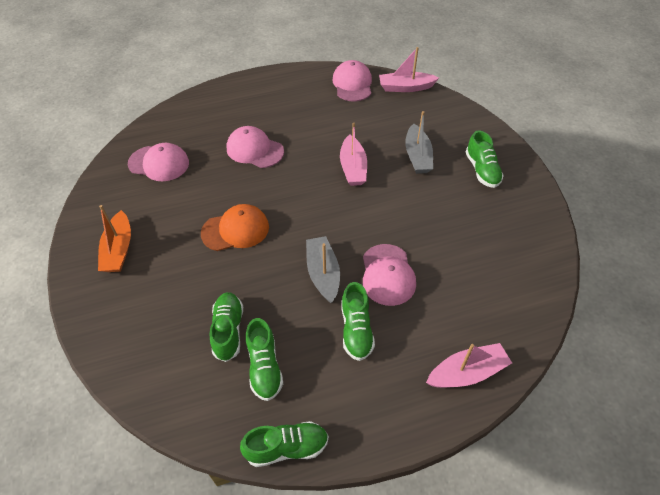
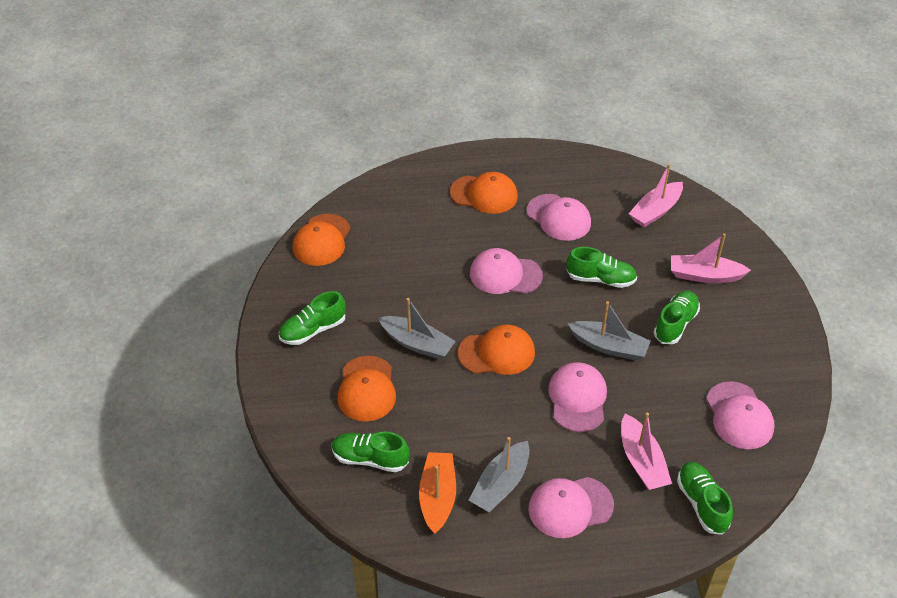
grey boat: [306,236,340,303] [405,111,433,174] = 2 -> [378,298,456,360] [468,437,530,513] [568,301,651,361] = 3
orange cap: [201,204,269,251] = 1 -> [293,214,351,266] [337,356,396,422] [450,172,518,214] [458,325,535,375] = 4
pink cap: [128,143,189,181] [226,126,284,168] [332,60,372,102] [363,244,416,306] = 4 -> [470,248,543,294] [527,194,591,241] [528,477,614,538] [548,362,607,432] [706,381,774,449] = 5

